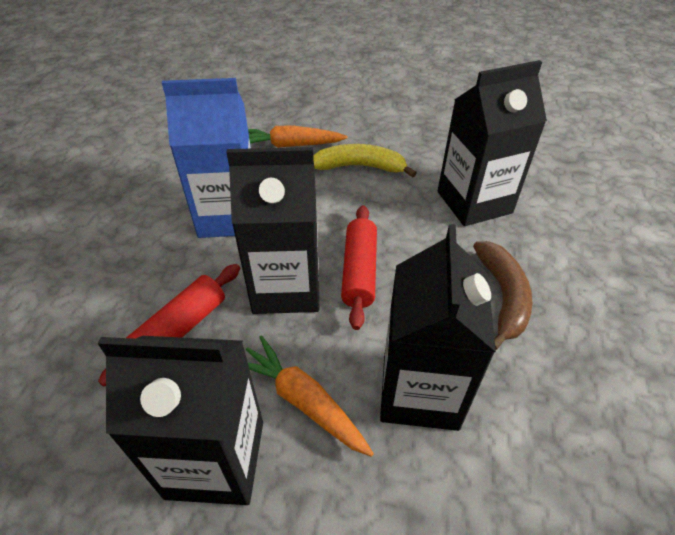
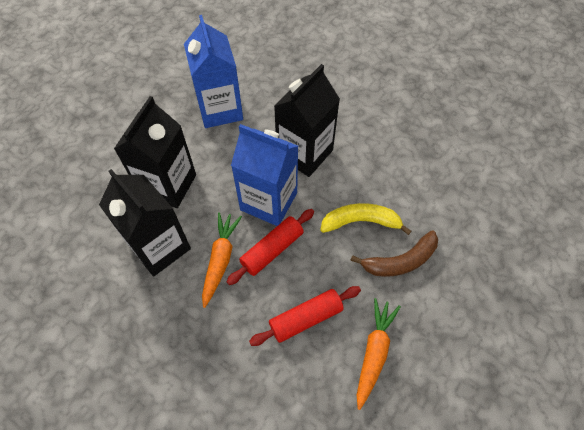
black carton: [98,336,263,505] [226,147,319,314] [380,224,496,431] [438,60,547,226] = 4 -> [99,169,191,276] [114,96,196,208] [274,64,340,177] = 3
blue carton: [162,78,251,238] = 1 -> [184,15,243,128] [231,124,298,226] = 2

